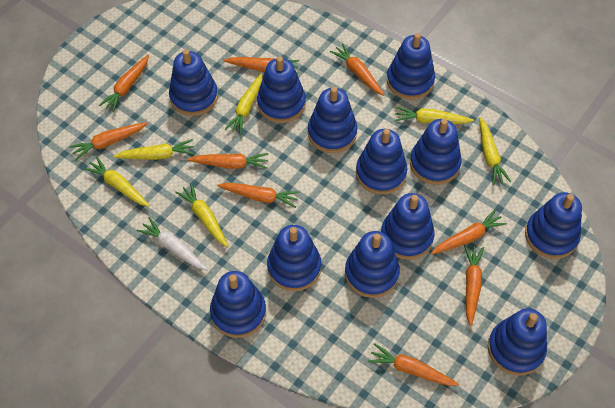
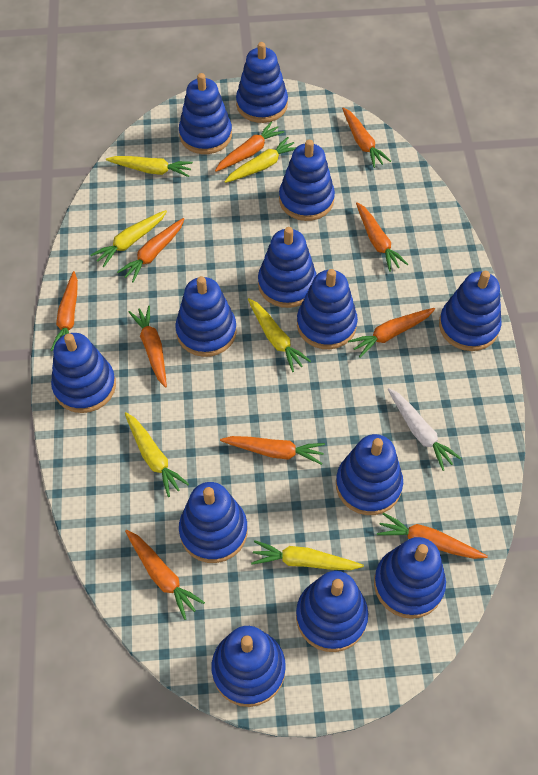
blue stacking toy: [169,49,218,116] [210,271,266,338] [257,56,306,123] [267,225,321,292] [308,87,357,153] [345,231,400,298] [356,129,407,195] [381,193,435,260] [387,33,435,100] [410,119,462,185] [488,308,547,376] [525,192,582,259] = 12 -> [51,333,116,413] [175,276,237,357] [179,73,232,154] [179,482,248,563] [212,626,286,707] [236,42,288,123] [258,227,317,308] [279,140,335,221] [296,571,368,652] [297,269,358,349] [336,434,403,515] [374,537,446,619] [439,271,502,351] = 13
orange carrot: [69,122,148,160] [99,55,149,112] [187,153,268,169] [217,183,300,208] [223,57,299,73] [330,43,384,96] [368,343,459,386] [430,209,507,255] [464,245,484,326] = 9 -> [50,271,78,351] [117,218,184,283] [125,530,205,620] [129,306,167,388] [215,122,285,172] [220,436,325,465] [342,107,391,168] [348,308,435,358] [356,202,408,272] [377,513,488,559] = 10

